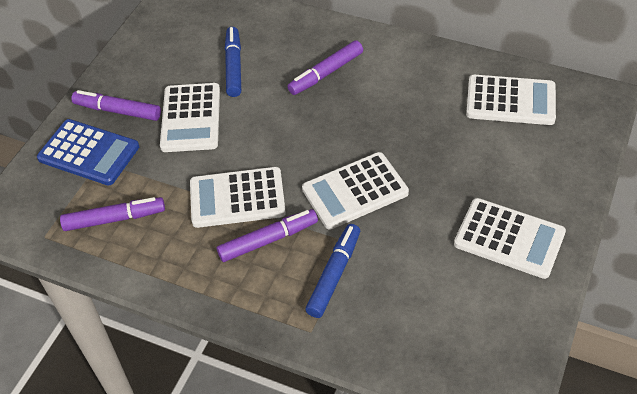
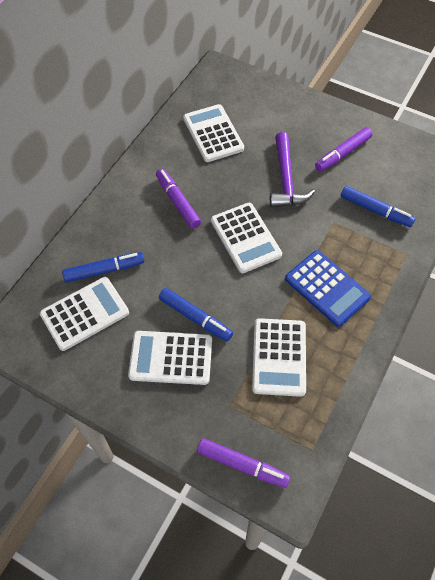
blue marker: [225,27,241,97] [305,224,360,318] = 2 -> [62,252,144,283] [159,288,233,342] [341,186,415,227] = 3
purple hammer: none = 0 -> [270,132,315,207] = 1
purple marker: [60,197,165,231] [71,90,161,121] [217,209,318,262] [287,40,363,95] = 4 -> [156,169,201,229] [197,438,290,488] [315,127,373,172] = 3

